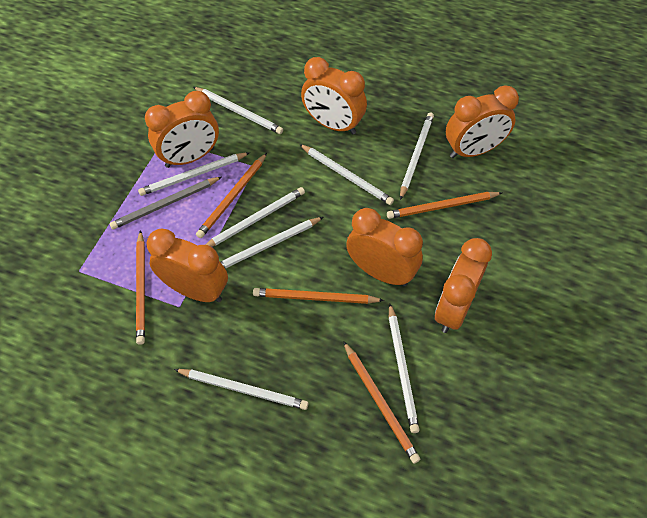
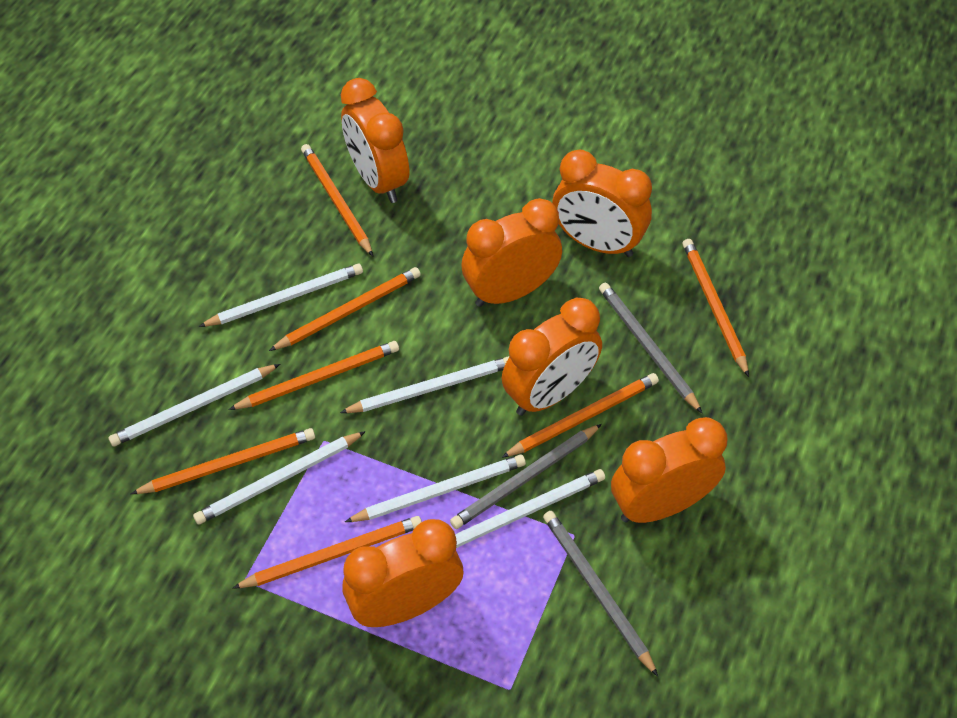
grey pencil: [110,177,221,229] = 1 -> [450,424,602,529] [543,511,658,677] [599,283,702,413] = 3
orange pencil: [136,230,145,345] [196,153,267,238] [253,288,384,304] [343,341,420,464] [387,192,502,219] = 5 -> [131,428,315,494] [228,341,399,410] [233,516,422,588] [269,267,421,351] [301,144,373,256] [501,373,659,458] [682,239,749,377] = 7
white pencil: [138,152,250,196] [174,369,309,410] [193,87,283,134] [205,187,305,247] [220,217,323,269] [299,144,394,205] [389,304,419,433] [400,113,434,200] = 8 -> [108,364,280,446] [193,431,366,525] [198,264,363,327] [340,356,509,413] [345,455,526,522] [455,469,605,548] = 6

